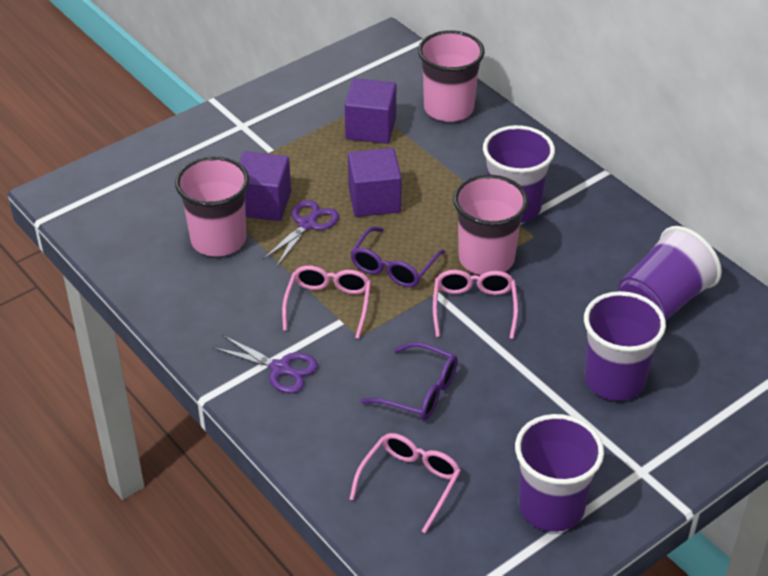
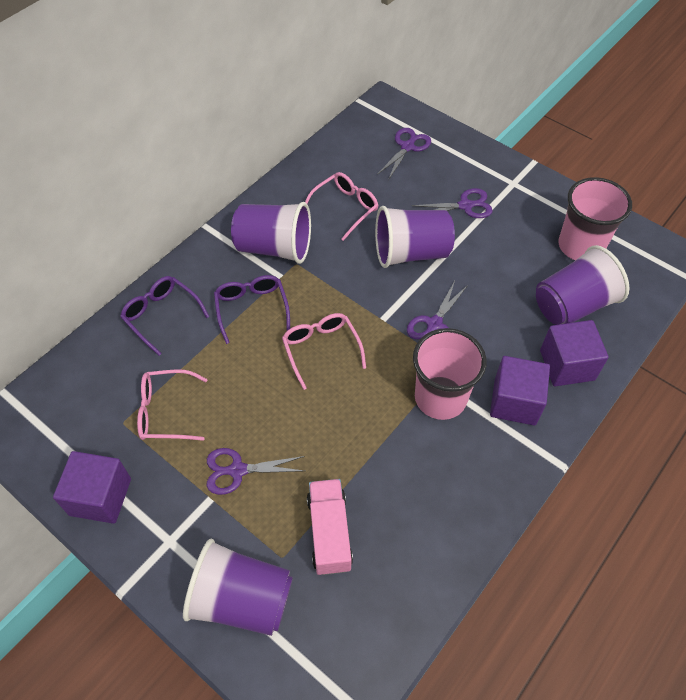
pink cup: [175,156,249,257] [418,30,485,122] [453,175,528,275] = 3 -> [413,328,487,420] [558,177,632,260] = 2
pink truck: none = 0 -> [307,479,353,575] = 1
purple scissors: [213,335,318,394] [263,200,339,266] = 2 -> [207,448,305,495] [377,128,431,180] [407,281,468,339] [412,188,493,218] = 4

